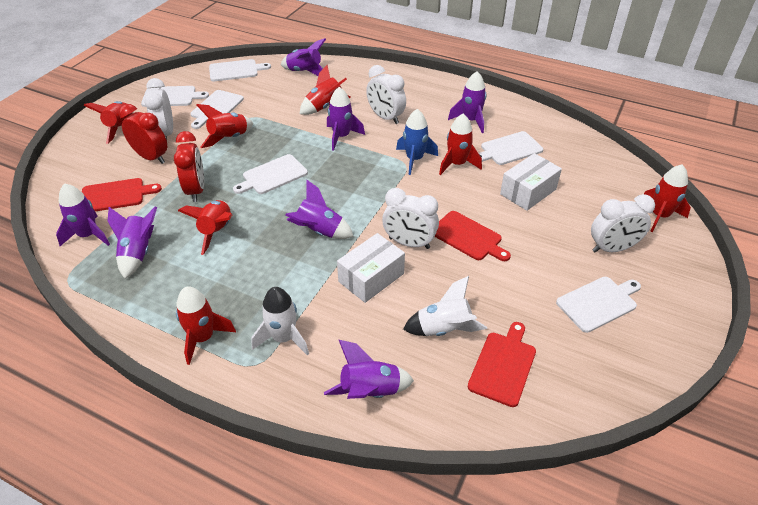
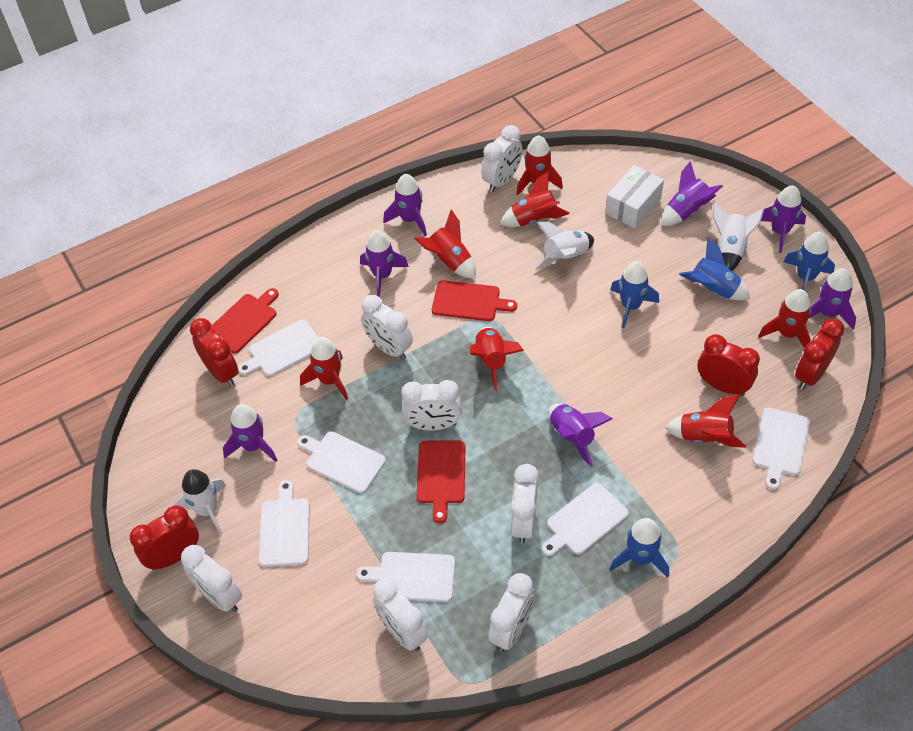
blue rocket: [396,109,438,175] = 1 -> [610,261,659,328] [610,518,669,578] [679,238,750,301] [783,232,835,290] = 4
red clock: [119,104,167,164] [174,131,204,202] = 2 -> [130,505,199,570] [190,318,238,387] [697,334,760,396] [795,319,844,390] = 4
white box: [337,233,405,303] [500,153,562,211] = 2 -> [605,165,664,229] = 1
white clock: [144,78,173,140] [366,65,406,124] [382,188,439,249] [591,194,655,253] = 4 -> [181,545,242,612] [361,295,413,360] [373,578,428,651] [401,380,462,431] [481,125,523,192] [489,573,535,652] [510,464,539,544] = 7
white rocket: [251,287,309,355] [403,276,487,336] = 2 -> [174,469,226,535] [534,222,594,270] [713,202,764,271] = 3

